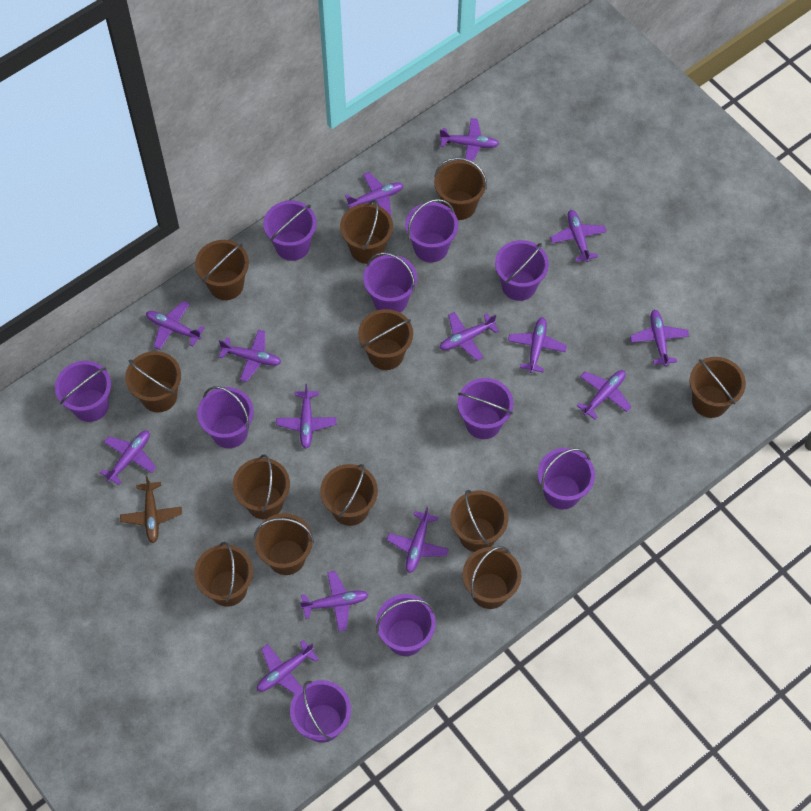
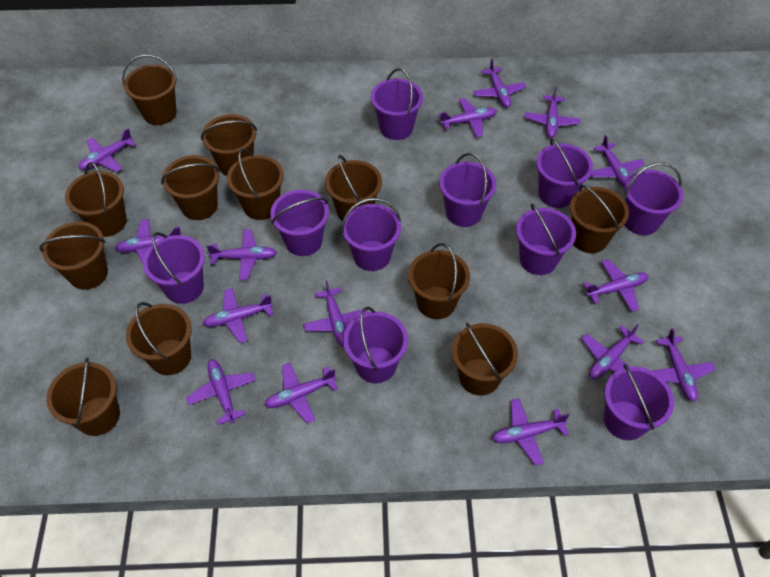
brown plane: [120,476,182,543] = 1 -> none = 0
purple plane: [100,431,156,485] [146,301,204,350] [219,330,281,382] [257,640,319,694] [276,384,337,449] [300,571,369,632] [345,172,403,216] [387,507,449,573] [439,118,499,162] [440,312,499,361] [508,317,567,373] [550,210,607,262] [576,370,631,420] [630,310,689,366] = 14 -> [78,128,136,172] [115,219,181,263] [186,359,256,425] [203,288,273,343] [206,229,277,280] [265,363,338,424] [304,280,368,347] [439,98,497,137] [473,59,526,108] [492,398,569,466] [524,86,580,138] [581,324,644,379] [583,259,649,312] [591,135,644,187] [653,328,716,402] = 15

